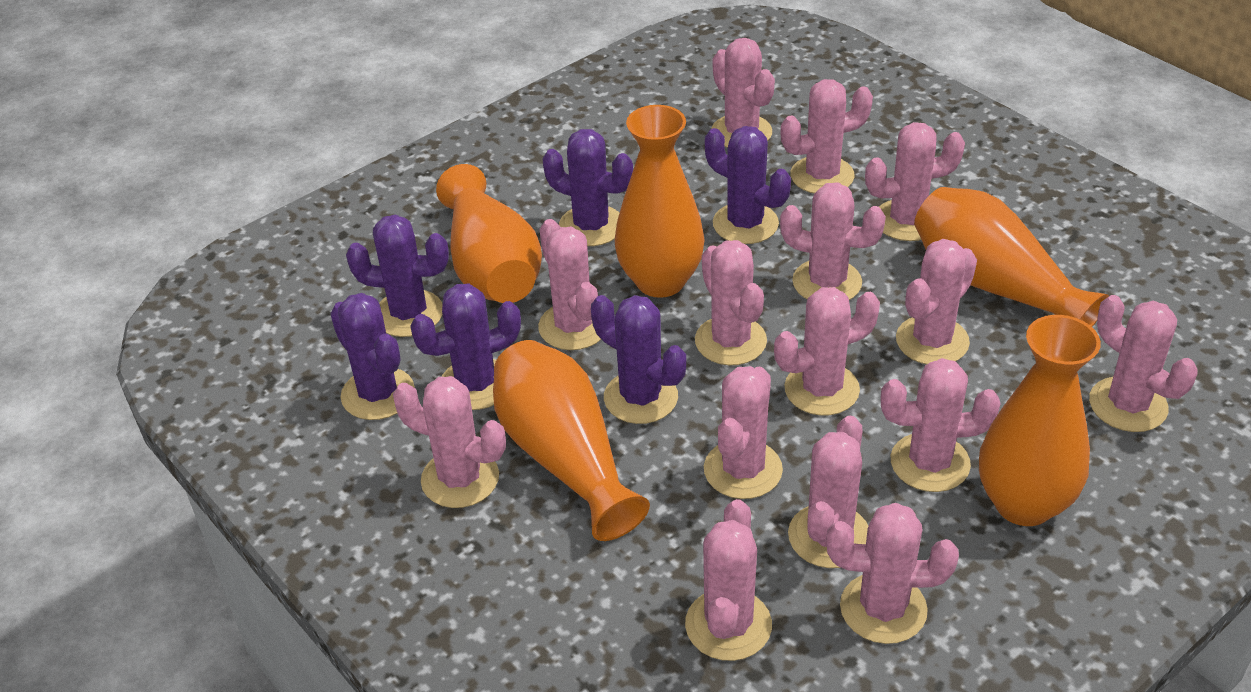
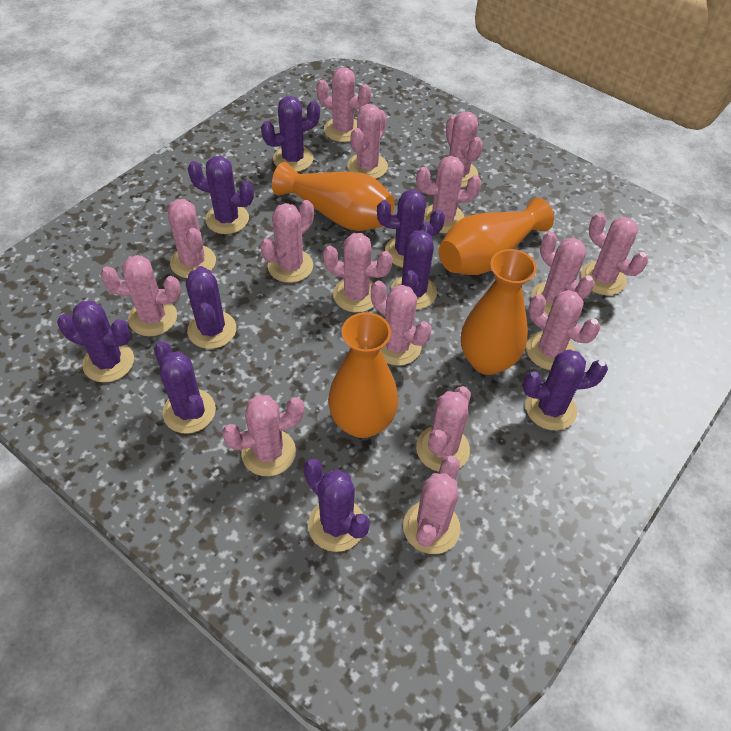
orange vase: [436,164,542,303] [493,340,650,541] [614,105,705,298] [914,187,1109,327] [979,315,1101,526] = 5 -> [272,162,394,231] [328,312,398,438] [439,198,554,275] [461,249,537,375] = 4
purple cactus: [330,293,415,420] [346,214,449,337] [410,284,521,410] [542,129,633,246] [591,295,686,424] [705,126,791,244] = 6 -> [57,301,134,383] [154,341,216,434] [186,266,236,349] [187,156,254,234] [261,96,320,172] [303,459,370,552] [377,189,445,268] [391,222,437,310] [523,349,608,431] = 9

